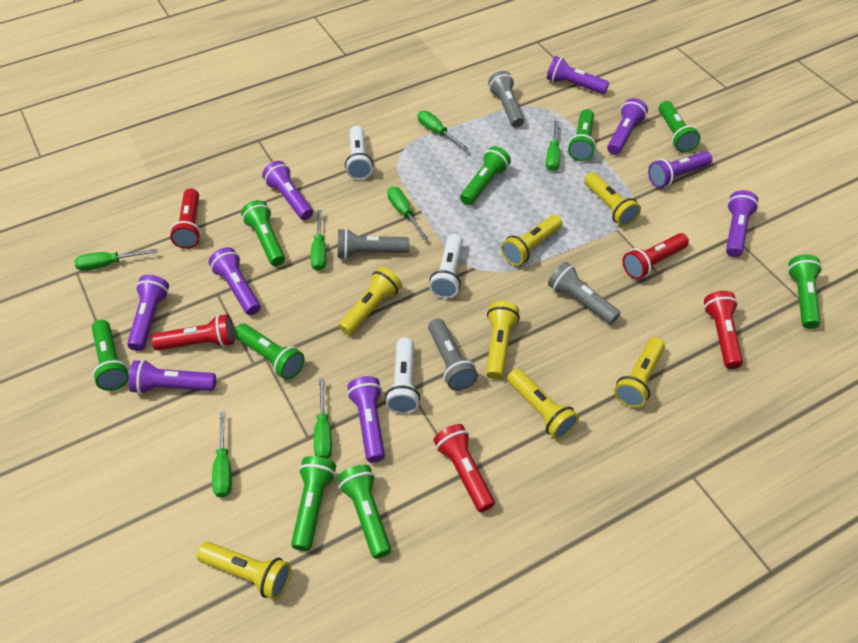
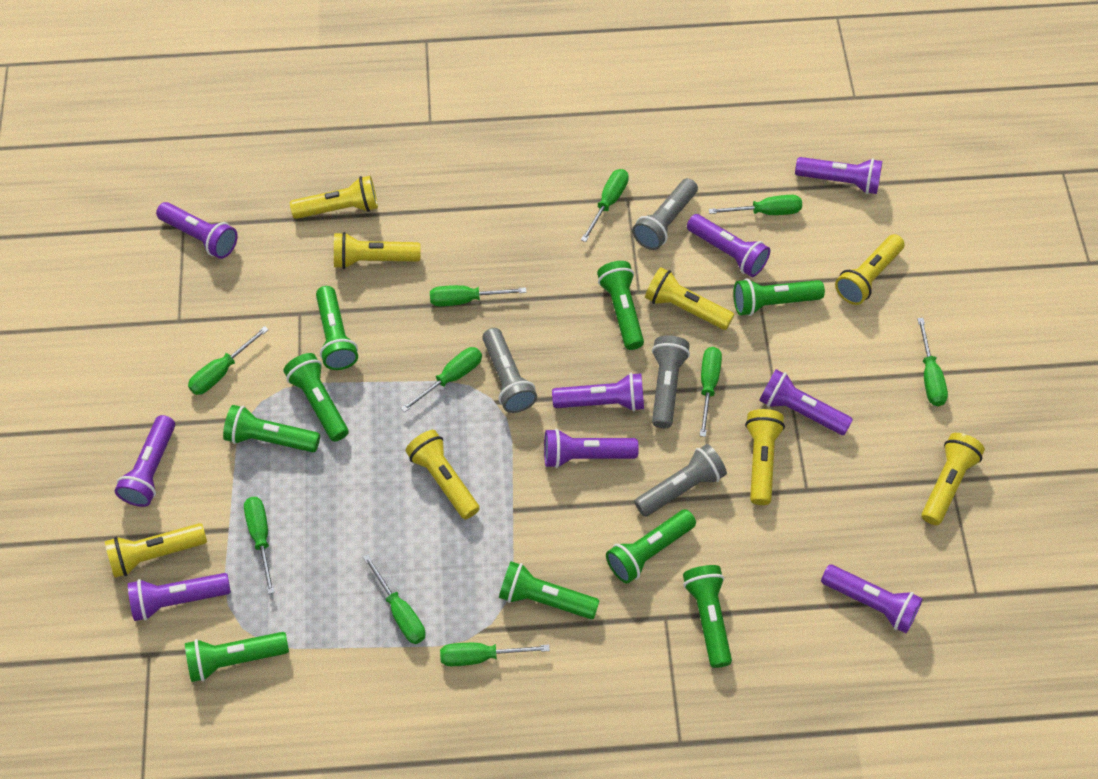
green screwdriver: [74,248,157,271] [212,411,232,498] [311,210,326,271] [314,379,332,459] [387,187,427,240] [418,111,468,150] [546,120,560,171] = 7 -> [188,326,269,395] [244,497,275,594] [363,554,426,644] [401,347,482,412] [430,285,526,306] [440,643,550,666] [581,169,629,242] [700,347,722,437] [709,195,802,215] [917,318,948,406] = 10
red flashlight: [151,314,235,350] [170,188,201,249] [433,424,495,512] [623,233,689,279] [704,291,743,369] = 5 -> none = 0
white flashlight: [345,126,373,180] [385,337,420,414] [429,234,463,299] = 3 -> none = 0
yellow flashlight: [197,542,291,600] [338,267,402,335] [486,301,520,379] [501,215,562,266] [507,369,579,440] [584,172,641,227] [614,337,665,408] = 7 -> [105,523,207,578] [290,176,378,219] [334,232,421,269] [405,430,480,519] [645,267,734,330] [745,409,785,505] [835,234,905,305] [921,433,985,525] = 8

